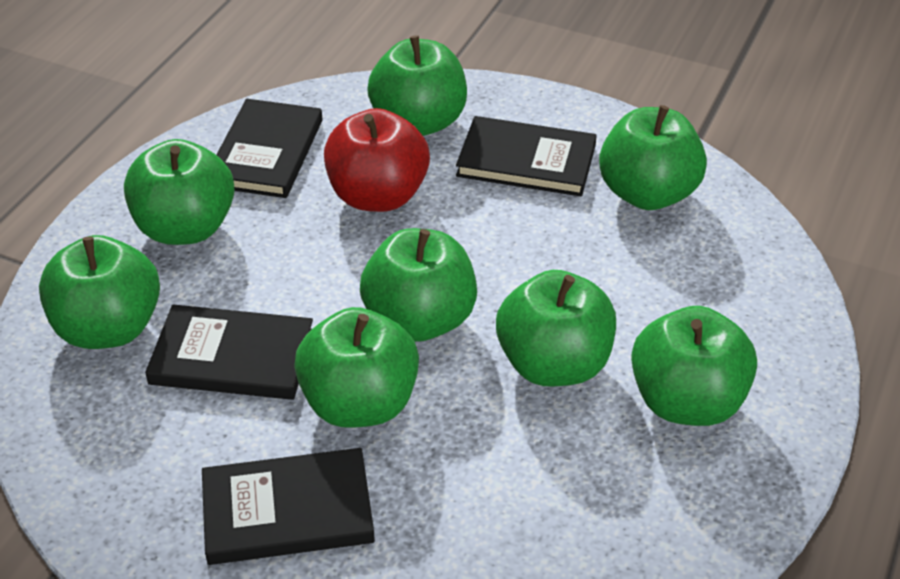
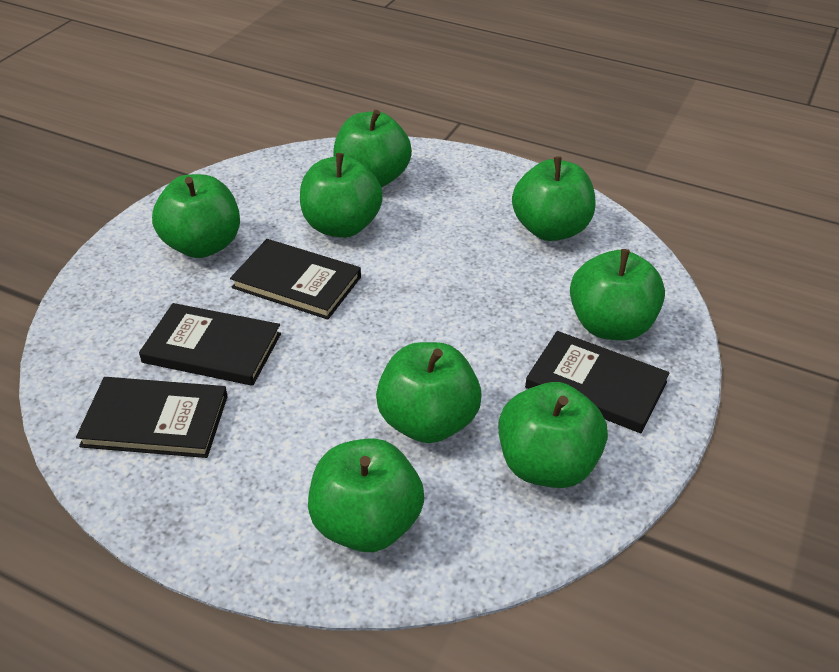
red apple: [324,108,430,212] = 1 -> none = 0

